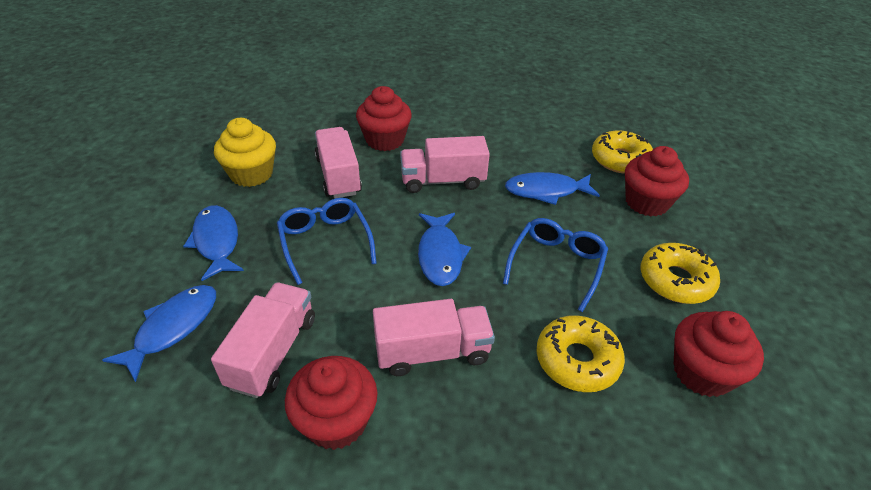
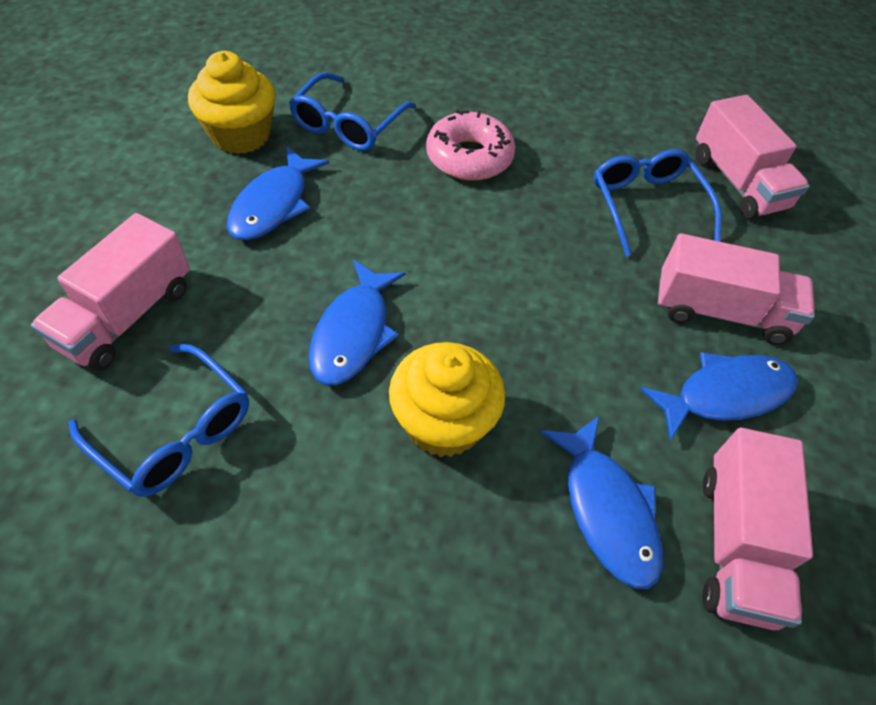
blue glasses: [277,198,377,285] [503,218,608,312] = 2 -> [68,344,249,497] [289,72,416,151] [594,149,722,257] = 3
pink donut: none = 0 -> [426,109,515,181] = 1
red cupcake: [285,356,378,450] [356,86,412,151] [625,146,689,216] [674,311,764,397] = 4 -> none = 0
yellow cupcake: [214,118,276,187] = 1 -> [188,51,275,154] [389,342,505,457] = 2
yellow donut: [536,315,625,392] [592,131,653,174] [640,243,720,304] = 3 -> none = 0

